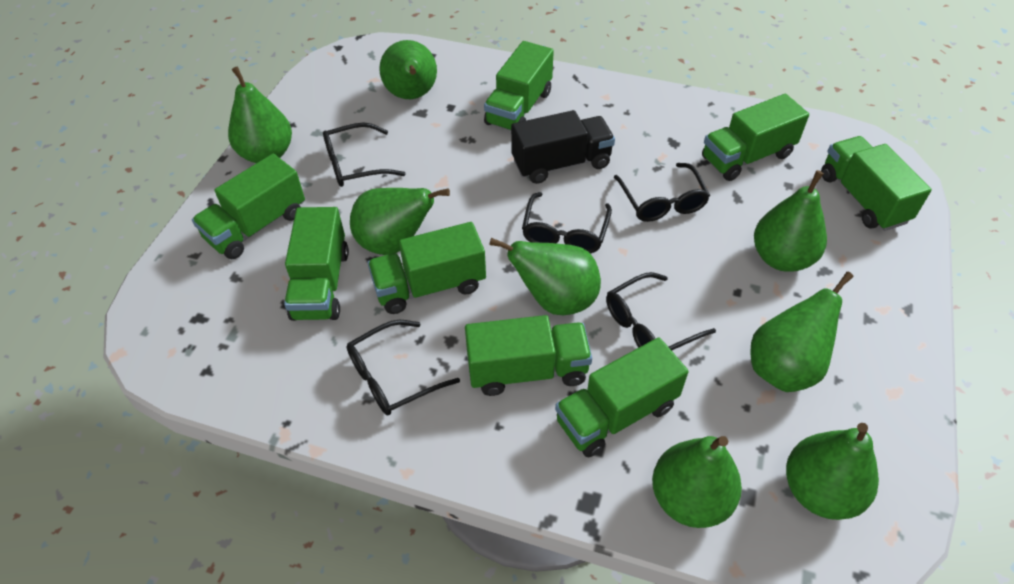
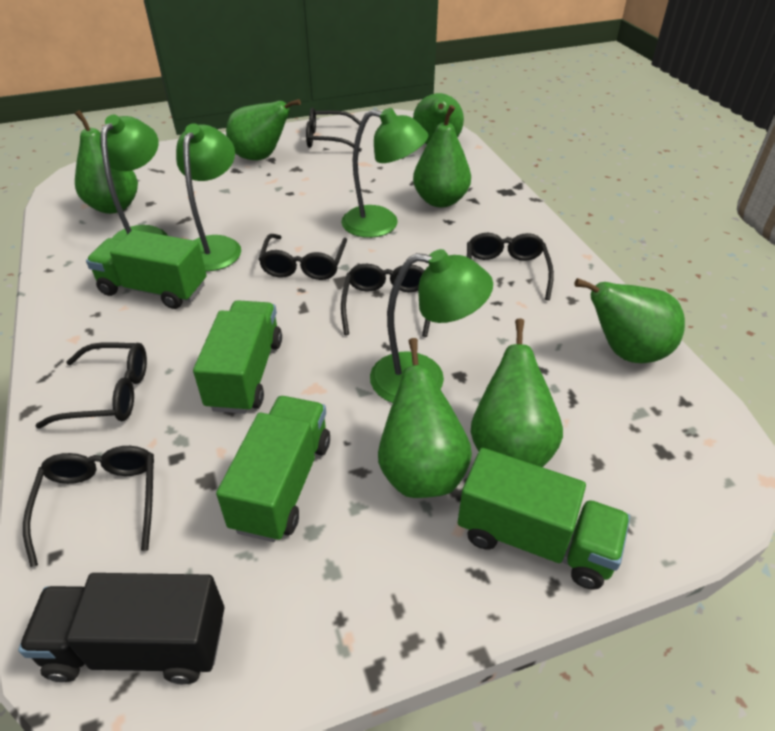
black glasses: [323,122,406,187] [347,320,460,415] [522,192,612,253] [606,272,716,351] [614,163,710,222] = 5 -> [23,446,154,567] [35,342,147,428] [258,234,347,280] [306,108,362,152] [341,264,430,337] [467,233,554,300] = 6
green lamp: none = 0 -> [100,115,168,240] [176,123,241,271] [341,108,428,238] [370,249,493,403] = 4
green pear: [228,66,292,163] [350,188,450,255] [379,40,437,99] [489,238,601,315] [652,436,742,528] [750,272,853,392] [754,170,827,272] [786,423,879,520] = 8 -> [74,110,138,214] [226,99,301,160] [378,338,472,498] [413,93,464,144] [413,105,471,207] [471,318,563,467] [574,278,685,363] = 7
green truck: [192,154,305,259] [284,207,349,321] [367,222,486,314] [465,315,592,396] [484,41,554,131] [555,337,688,457] [702,94,809,181] [821,136,932,231] = 8 -> [86,230,207,309] [193,300,282,414] [216,396,330,542] [458,448,630,590] = 4

